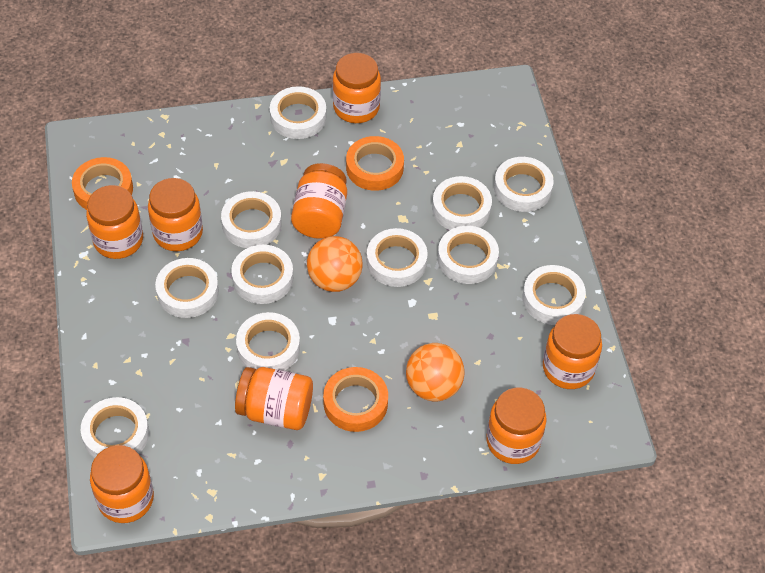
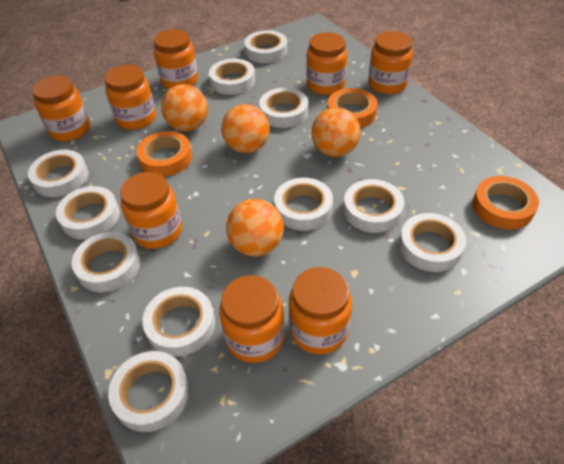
orange ball: [307,236,362,292] [406,343,465,402] = 2 -> [161,84,208,132] [221,104,270,153] [226,199,284,256] [311,107,361,157] = 4

